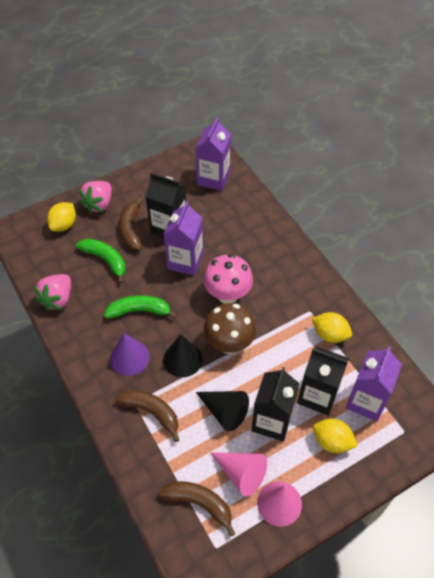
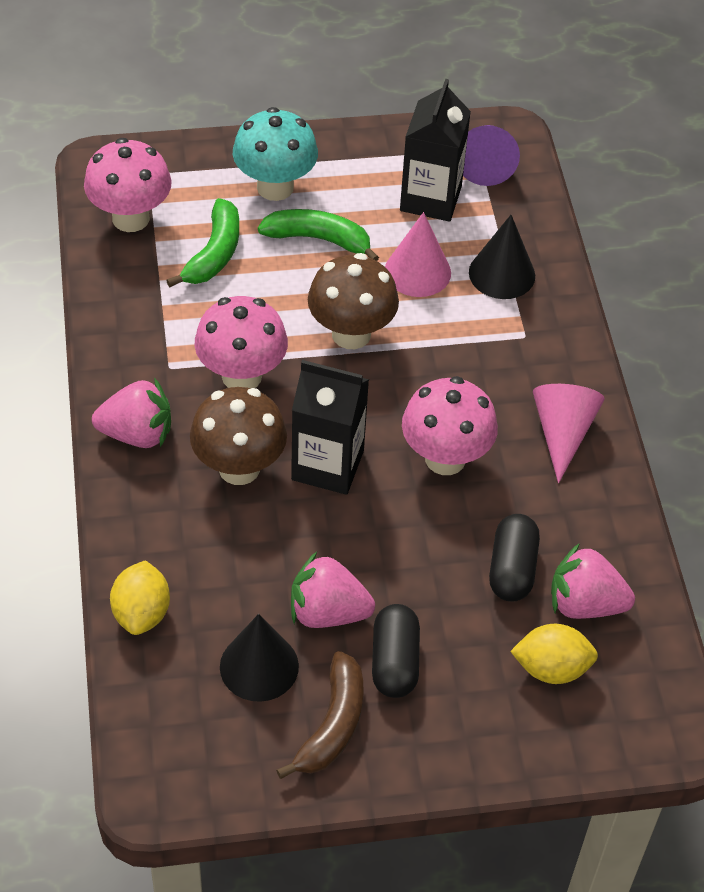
black capsule: none = 0 -> [372,604,420,698] [489,514,540,602] = 2
black carton: [145,172,186,238] [251,367,299,441] [297,346,349,415] = 3 -> [291,360,369,495] [400,79,471,221] = 2
brown banana: [115,389,179,442] [120,197,143,250] [159,481,235,537] = 3 -> [276,651,364,779] = 1
brown mushroom: [204,303,256,354] = 1 -> [190,387,287,485] [308,253,399,349] = 2
pink mushroom: [203,254,253,304] = 1 -> [84,138,172,232] [195,296,288,388] [402,376,498,475] = 3
pink strawberry: [33,274,71,311] [78,181,112,214] = 2 -> [92,378,171,448] [291,552,375,628] [551,543,635,619] = 3
purple carton: [164,201,203,276] [196,117,231,191] [346,346,402,421] = 3 -> none = 0
turquoise mushroom: none = 0 -> [233,107,318,201] = 1
yellow lemon: [47,202,76,232] [312,312,352,343] [313,419,358,453] = 3 -> [110,560,170,635] [510,624,598,684] = 2

